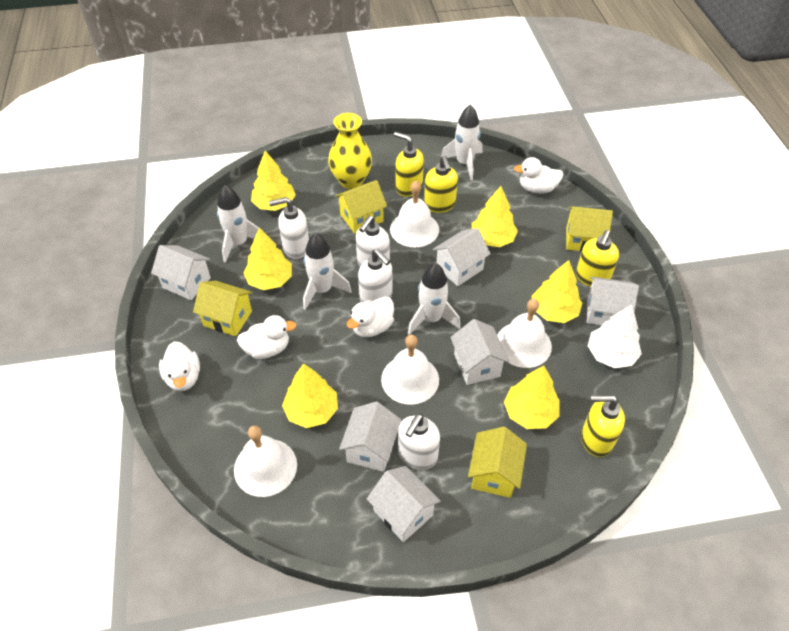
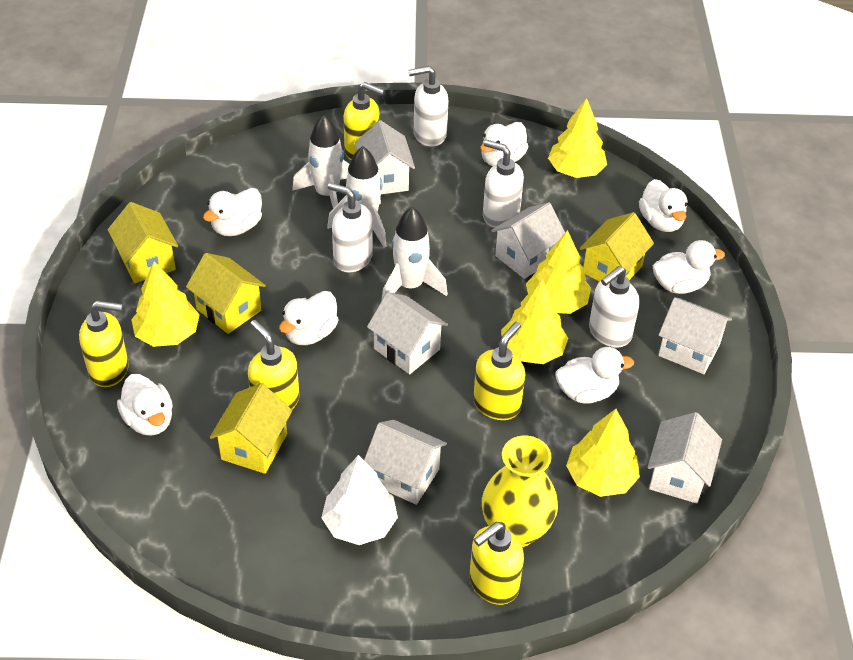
white bell: [234,425,297,497] [381,335,439,405] [390,181,439,247] [497,298,552,368] = 4 -> none = 0
white duck: [159,341,200,391] [237,315,296,359] [347,296,394,338] [514,157,563,194] = 4 -> [117,374,173,436] [203,188,262,236] [279,291,339,345] [481,122,528,166] [556,347,634,404] [639,179,687,232] [652,240,725,294] = 7
white rocket: [217,185,263,263] [303,233,352,310] [408,263,460,335] [441,104,483,180] = 4 -> [292,115,349,208] [327,146,386,247] [381,207,448,301] = 3
yellow soap dispenser: [394,132,424,197] [424,156,458,213] [576,230,619,287] [581,395,625,457] = 4 -> [79,301,129,387] [248,320,299,409] [344,82,385,160] [469,522,524,605] [473,322,525,420] = 5
yellow tree: [243,228,292,290] [251,151,296,211] [282,363,338,428] [472,186,518,247] [504,366,560,429] [532,260,582,323] = 6 -> [131,261,200,347] [501,279,568,364] [526,230,591,314] [548,98,607,178] [566,409,640,497] = 5

